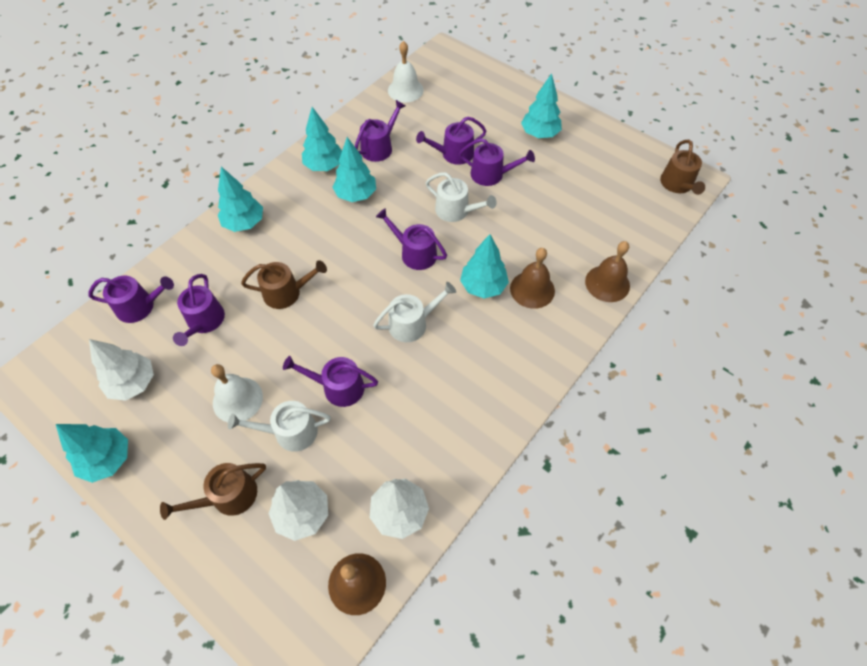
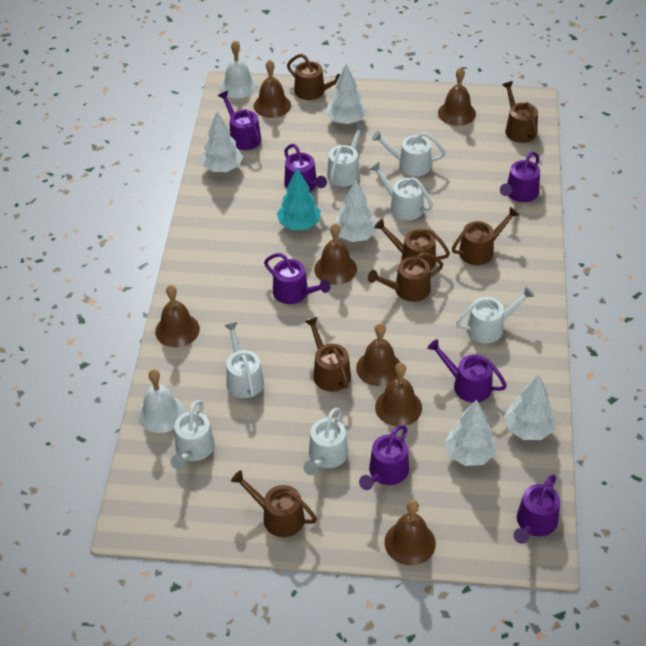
brown bell: [328,553,386,615] [510,248,555,309] [585,241,630,302] = 3 -> [155,285,200,347] [254,60,291,118] [314,223,357,285] [356,323,401,386] [375,363,422,426] [384,500,436,566] [438,67,476,126] = 7
brown watering can: [160,463,266,520] [241,260,327,309] [660,140,705,195] = 3 -> [231,470,317,537] [287,54,340,100] [305,317,351,392] [368,252,443,302] [374,219,450,270] [452,207,519,265] [502,81,538,143] = 7
turquoise tree: [56,424,128,483] [218,167,263,232] [302,107,342,171] [332,137,376,202] [460,234,509,299] [521,73,562,138] = 6 -> [277,168,321,230] = 1
white tree: [89,339,154,401] [268,480,328,541] [370,479,429,539] = 3 -> [201,112,243,172] [326,64,367,124] [334,179,377,242] [444,400,496,466] [504,374,555,440] = 5
white watering can: [228,401,331,452] [373,282,456,342] [426,172,497,222] = 3 -> [170,400,215,470] [224,322,264,398] [303,408,348,475] [327,123,365,187] [370,162,433,220] [372,131,446,177] [456,287,535,343] = 7

